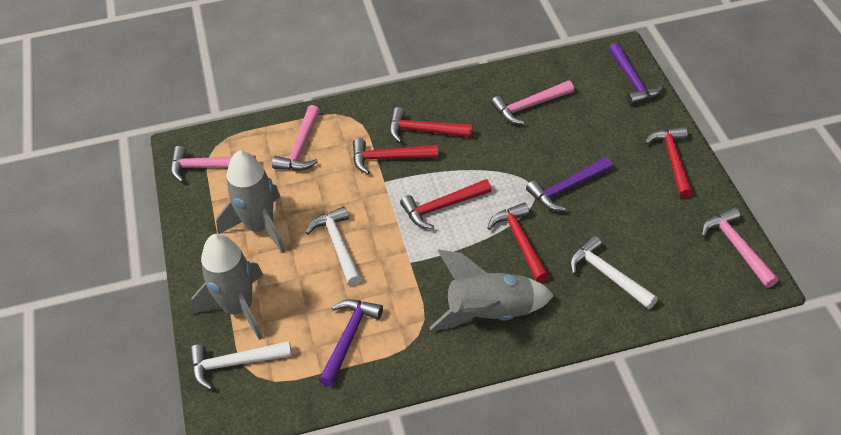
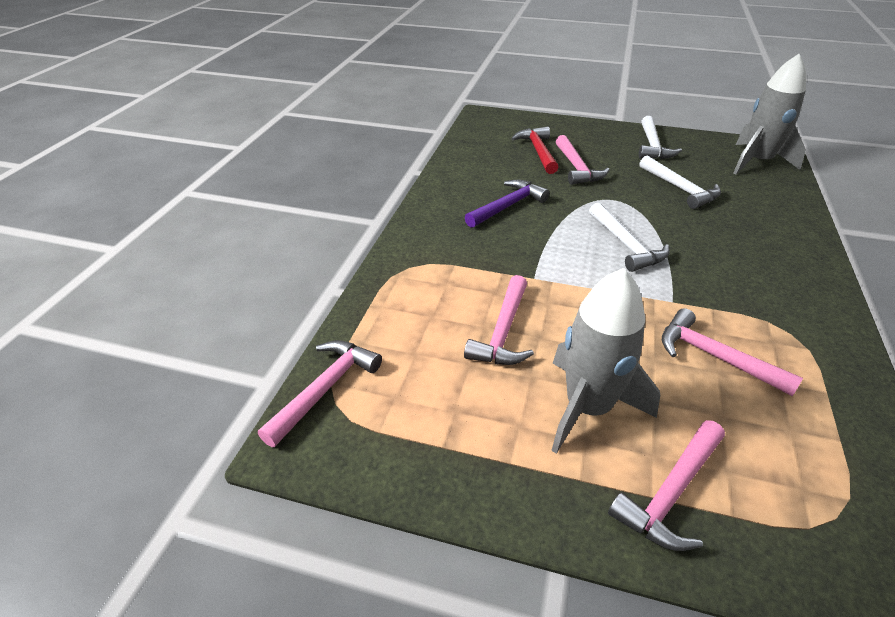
grey rocket: [191,234,263,340] [216,150,285,253] [429,250,554,330] = 3 -> [551,268,660,454] [733,54,806,174] = 2
pink hammer: [171,146,256,182] [272,105,320,171] [491,80,574,125] [702,207,779,288] = 4 -> [258,340,382,447] [464,275,534,365] [556,135,609,185] [608,420,725,551] [662,308,803,396] = 5
purple hammer: [319,299,383,387] [526,157,612,211] [608,43,664,105] = 3 -> [465,180,550,228] = 1
red hammer: [353,138,438,174] [389,107,473,143] [400,179,491,229] [487,202,549,283] [644,126,693,199] = 5 -> [511,127,559,174] = 1

